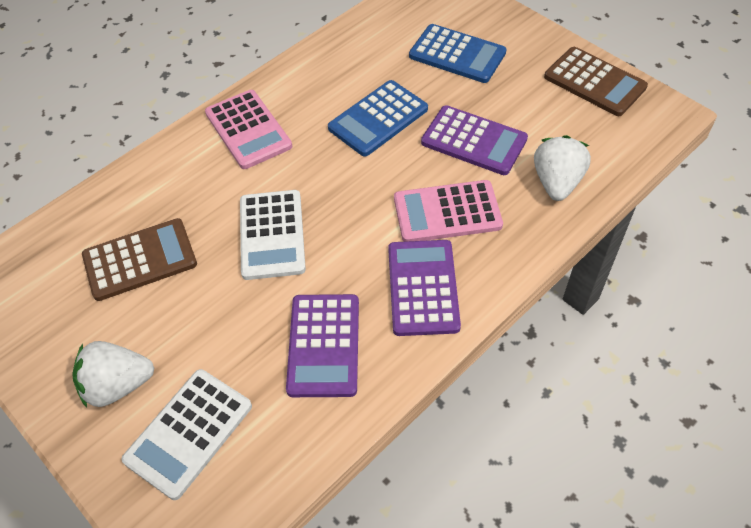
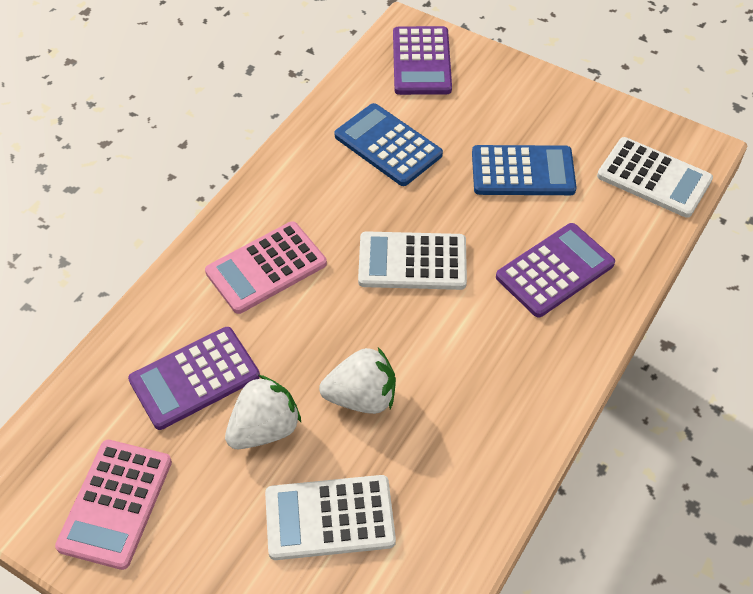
brown calculator: [82,218,197,301] [544,47,648,116] = 2 -> none = 0
white calculator: [121,369,252,500] [240,190,306,280] = 2 -> [265,475,396,560] [358,231,467,290] [597,137,713,218] = 3

